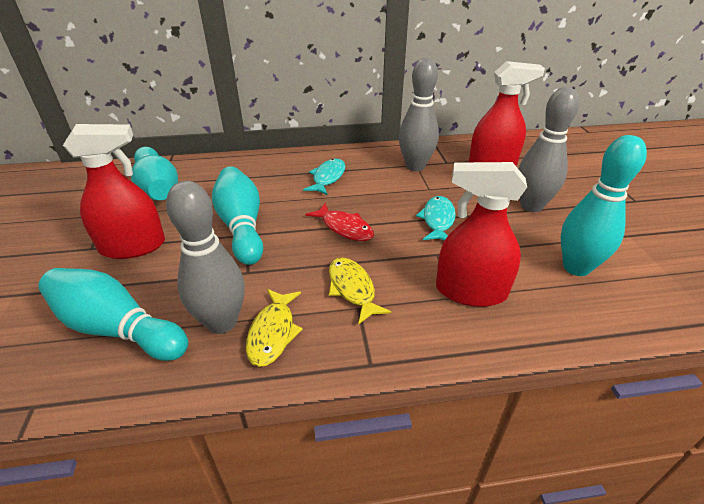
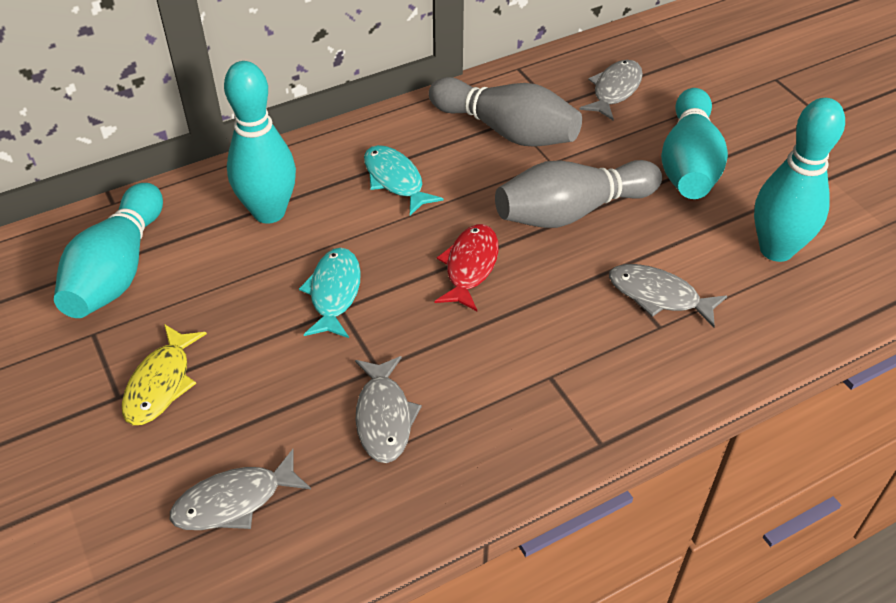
grey bowling pin: [166,181,245,334] [399,58,439,171] [519,87,579,212] = 3 -> [429,77,582,147] [495,160,662,228] = 2
grey fish: none = 0 -> [170,449,311,530] [355,356,422,463] [579,60,643,120] [609,264,727,327] = 4
red spray bottle: [63,124,165,259] [436,162,527,307] [469,61,545,166] = 3 -> none = 0
yellow fish: [246,289,303,367] [329,258,391,325] = 2 -> [122,324,207,425] = 1

